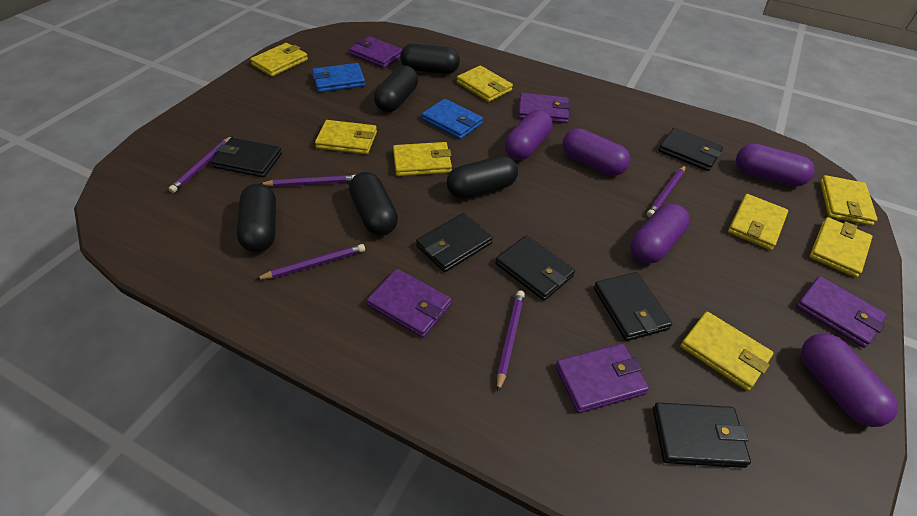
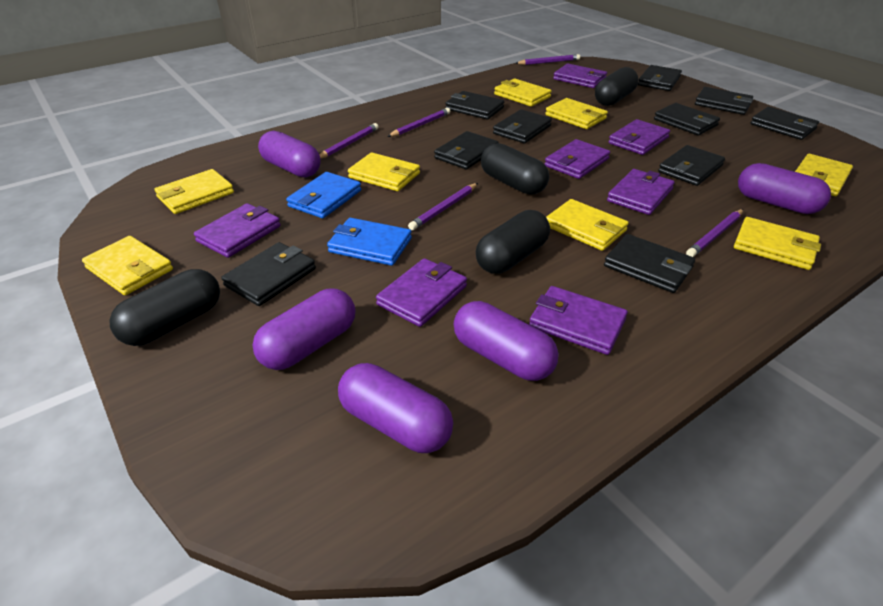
black capsule: [237,184,276,252] [349,172,398,236] [374,66,418,112] [400,44,460,74] [447,156,518,199] = 5 -> [109,269,220,346] [476,210,550,274] [481,143,549,195] [595,67,638,106] = 4
black wallet: [211,138,282,177] [416,213,493,272] [495,235,575,301] [594,272,672,341] [653,403,751,468] [658,128,723,171] = 6 -> [221,242,316,306] [434,131,499,169] [445,91,504,119] [493,109,552,143] [604,234,695,293] [638,65,682,91] [654,103,720,135] [658,145,725,186] [695,87,753,115] [750,107,819,140] = 10
purple wallet: [349,36,402,68] [367,269,452,338] [518,93,571,123] [555,343,649,413] [796,276,887,348] = 5 -> [194,203,281,258] [376,258,467,327] [529,286,628,355] [545,139,610,179] [553,64,607,88] [607,169,675,215] [609,119,670,155] = 7

